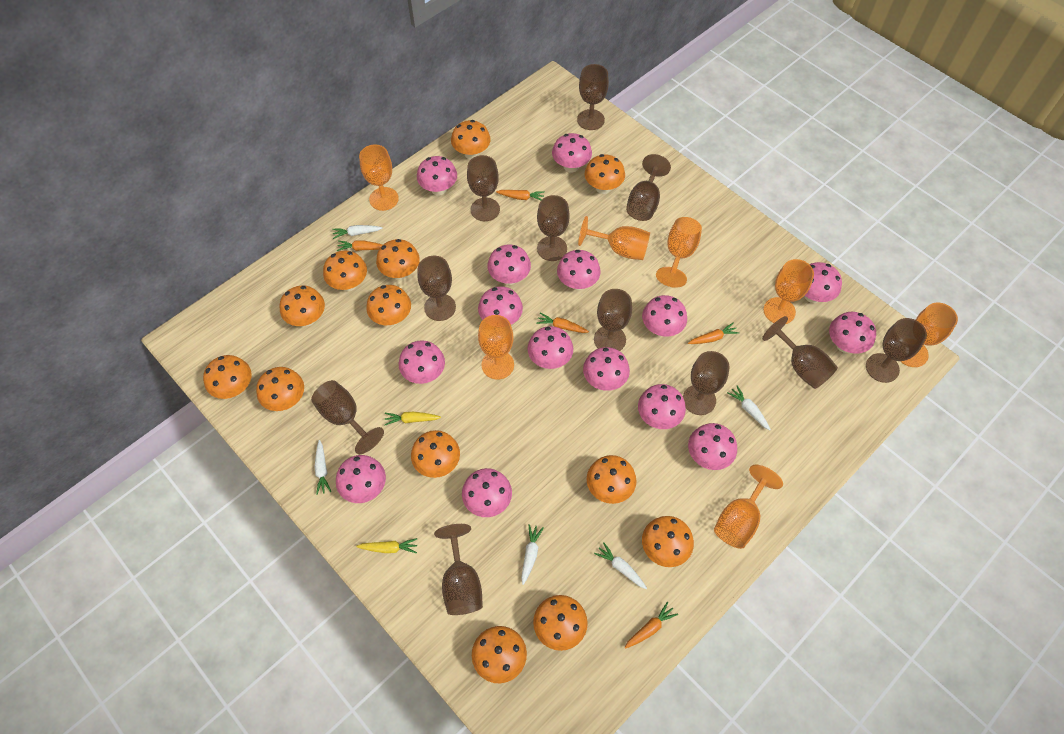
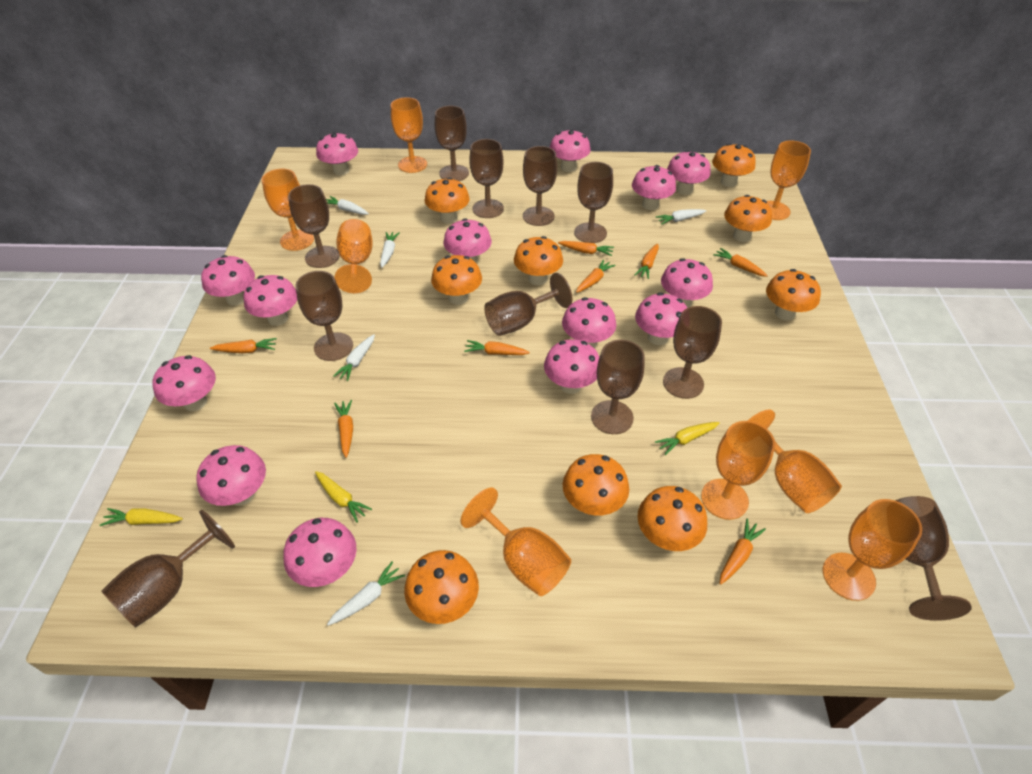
orange carrot: [337,240,383,251] [496,190,545,200] [536,313,589,333] [624,602,678,649] [688,323,739,344] = 5 -> [210,338,277,353] [334,400,353,458] [464,340,530,355] [558,241,614,256] [576,259,616,293] [635,243,659,279] [713,248,768,277] [720,519,766,585] = 8
orange goblet: [359,144,399,211] [478,315,514,380] [578,216,650,260] [656,217,702,288] [714,465,783,549] [763,259,814,324] [900,303,958,367] = 7 -> [262,169,314,251] [335,219,373,293] [391,97,427,173] [460,488,571,596] [701,421,775,520] [748,410,842,513] [767,140,811,220] [823,499,922,601] = 8
orange mushroom: [203,355,251,399] [256,367,304,411] [280,285,325,326] [323,251,367,291] [366,285,411,326] [376,239,420,280] [411,430,460,478] [451,120,491,159] [472,626,527,683] [533,595,588,651] [585,154,625,194] [586,455,637,504] [642,516,694,567] = 13 -> [404,550,479,624] [425,177,470,224] [431,255,482,305] [514,236,563,285] [563,454,629,516] [637,486,707,551] [712,143,756,187] [724,195,772,242] [766,269,821,320] = 9
pink mushroom: [336,455,386,503] [399,340,445,384] [417,156,457,196] [462,468,512,517] [478,286,523,325] [488,245,531,285] [527,326,573,369] [552,133,592,173] [557,250,601,290] [583,347,630,391] [638,384,686,429] [642,295,687,337] [688,423,737,470] [804,262,842,303] [829,312,876,354] = 15 -> [153,355,216,411] [196,445,266,506] [201,255,255,306] [243,275,297,326] [283,518,357,587] [316,132,358,175] [443,218,492,263] [544,339,599,394] [549,129,591,172] [562,297,616,348] [632,165,676,210] [635,292,687,345] [661,258,713,308] [667,150,711,195] = 14
yellow carrot: [356,538,417,553] [384,412,441,426] = 2 -> [100,508,183,526] [315,471,372,523] [655,422,720,455] = 3

